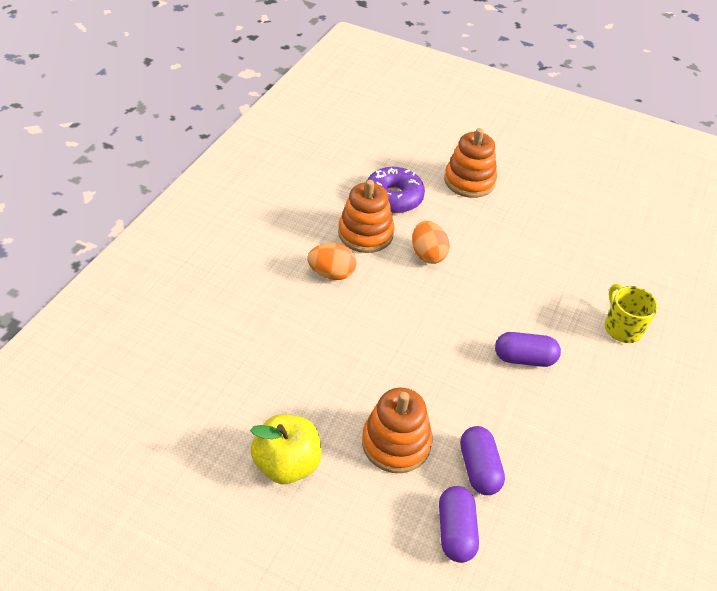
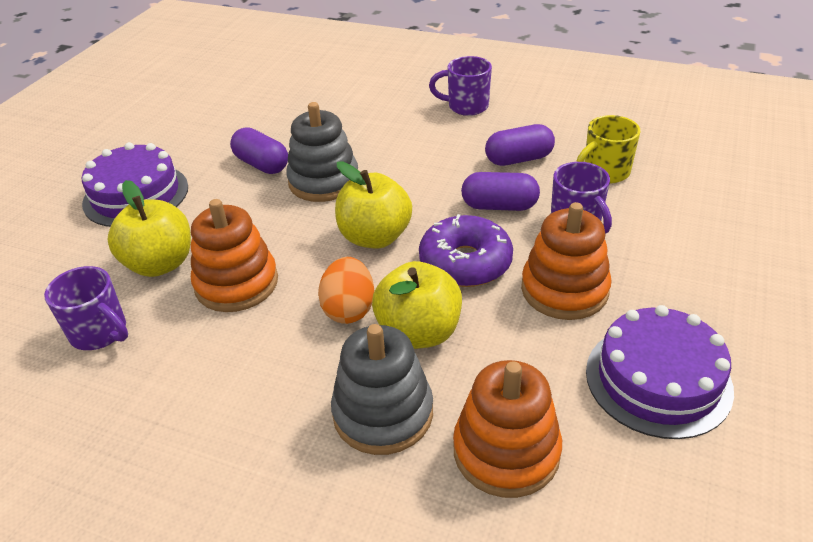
grey stacking toy: none = 0 -> [286,102,358,202] [331,324,433,455] = 2
orange egg: [307,243,357,280] [412,221,450,264] = 2 -> [318,257,374,324] = 1
purple cake: none = 0 -> [82,142,188,227] [586,305,734,439] = 2
purple mug: none = 0 -> [44,266,128,350] [429,56,492,116] [551,162,612,234] = 3
yellow apple: [250,414,322,484] = 1 -> [107,180,191,277] [335,161,412,248] [372,261,462,349] = 3

